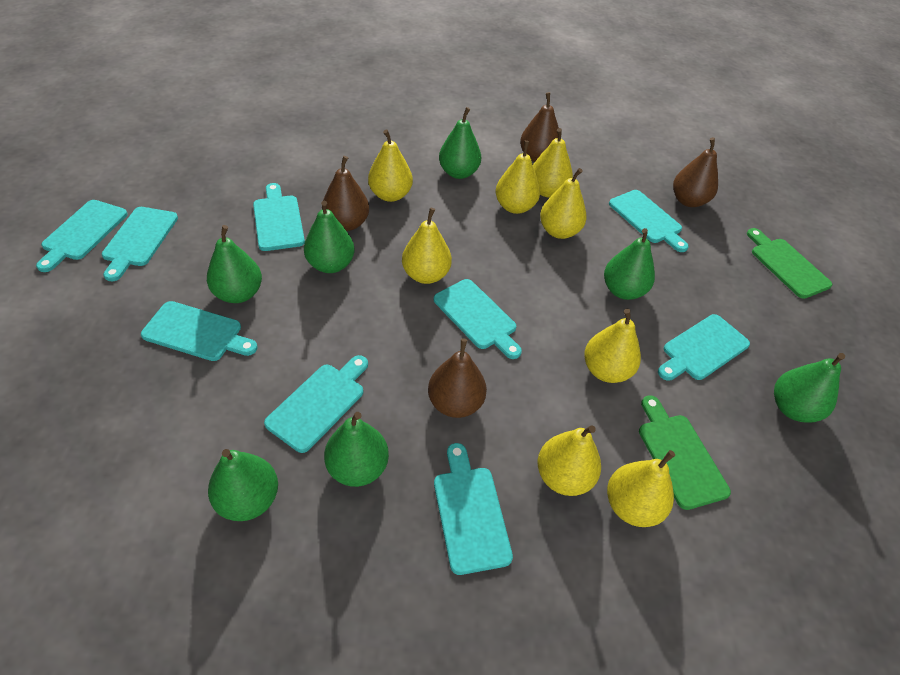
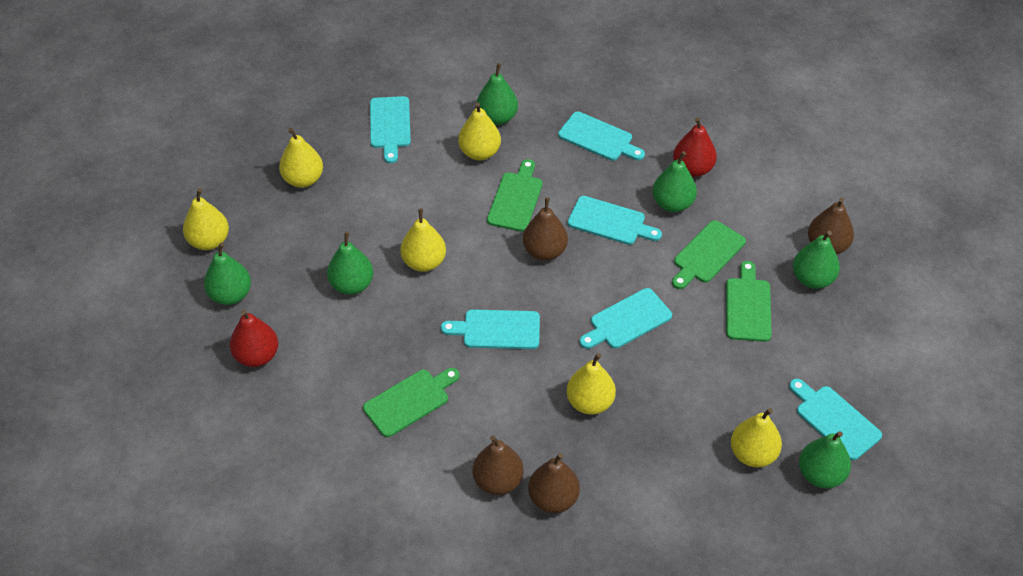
green cutting board: [639,395,731,510] [747,228,833,299] = 2 -> [363,368,460,437] [487,159,543,232] [672,220,746,289] [726,261,772,342] = 4
green pear: [207,225,262,303] [208,449,278,521] [304,201,355,273] [324,412,389,487] [439,107,481,179] [604,228,655,300] [774,353,845,423] = 7 -> [204,243,251,305] [327,232,374,295] [476,63,518,125] [652,151,697,212] [793,231,840,289] [799,431,851,489] = 6
red pear: none = 0 -> [230,310,278,367] [673,117,717,177] = 2
turquoise cutting board: [36,200,128,272] [102,207,178,281] [141,301,258,361] [253,183,305,251] [264,355,368,453] [434,279,522,359] [434,443,513,575] [609,190,689,252] [658,314,750,381] = 9 -> [370,96,411,163] [441,309,540,349] [558,112,645,161] [568,196,662,245] [580,288,672,349] [789,379,882,460] = 6
yellow pear: [368,130,413,202] [402,208,452,284] [496,141,540,214] [533,128,573,198] [537,425,601,496] [540,168,587,239] [584,309,641,383] [607,450,675,527] = 8 -> [183,189,229,250] [279,128,323,188] [400,209,446,272] [458,103,501,160] [567,353,616,415] [731,408,782,467] = 6

